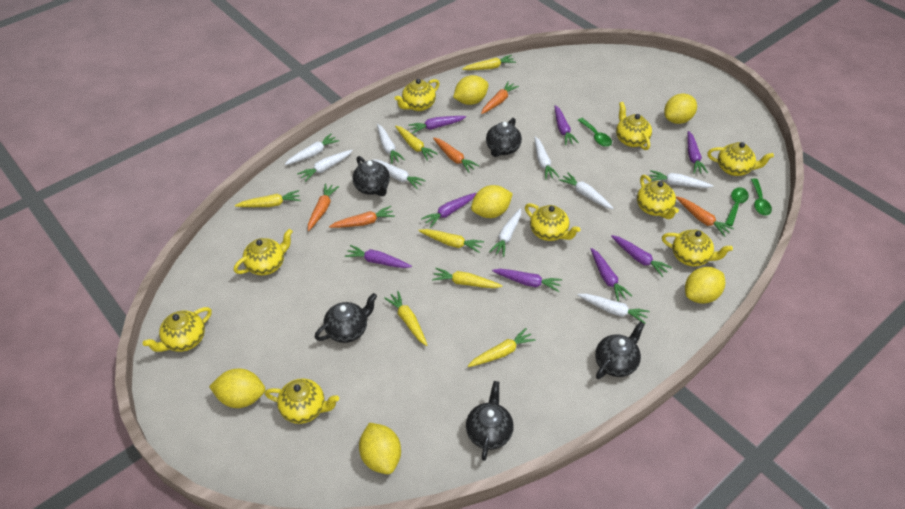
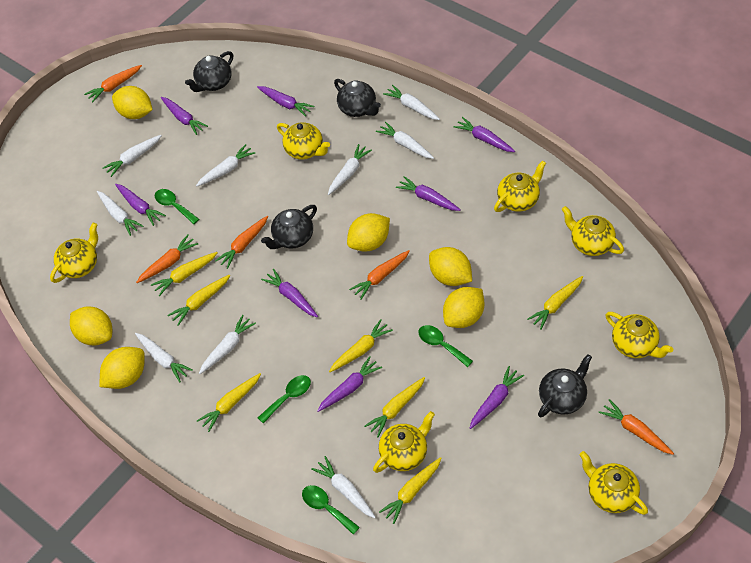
black teapot: [314,293,377,343] [353,156,390,196] [466,381,514,461] [486,118,522,157] [595,321,645,379] = 5 -> [185,51,233,92] [261,205,317,249] [334,79,381,117] [538,354,592,417] = 4
green spoon: [578,118,612,147] [725,187,749,226] [751,179,772,216] = 3 -> [155,189,199,224] [258,375,311,424] [302,485,360,535] [418,325,473,367] = 4
yellow teapot: [143,307,212,352] [234,229,293,275] [265,379,339,424] [395,79,440,111] [525,203,581,241] [616,102,652,150] [637,175,679,219] [662,230,733,267] [707,142,774,176] = 9 -> [50,223,98,283] [277,122,330,159] [373,411,435,473] [494,160,546,212] [562,206,624,256] [579,451,648,515] [605,312,673,358] = 7

